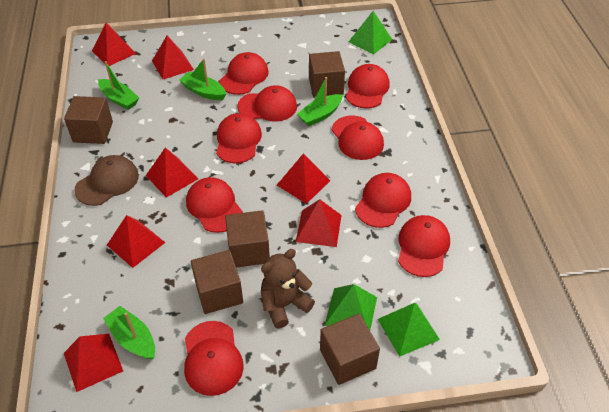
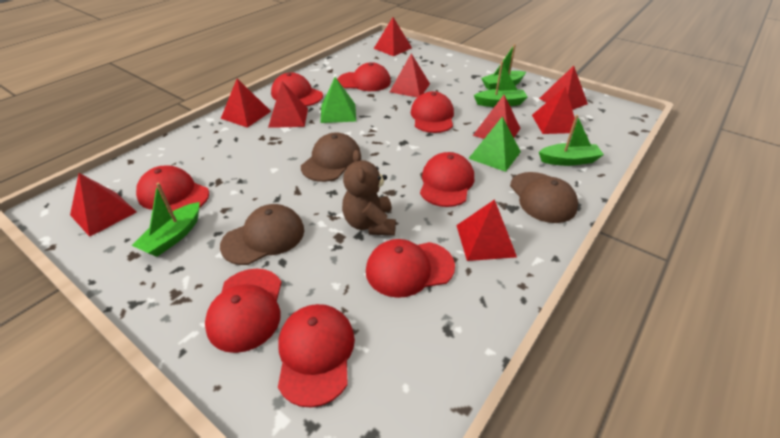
brown cap: [74,155,139,206] = 1 -> [220,204,304,265] [301,132,361,182] [510,172,578,223] = 3
brown cube: [64,96,113,144] [191,250,243,314] [225,210,270,268] [309,51,345,97] [320,314,380,385] = 5 -> none = 0
green pyramid: [324,284,377,330] [349,11,392,54] [378,303,440,357] = 3 -> [320,77,356,123] [468,116,521,172] = 2
red cap: [184,321,244,396] [186,177,243,233] [216,113,262,163] [219,52,269,95] [237,85,297,122] [332,116,384,160] [346,64,390,108] [355,173,411,228] [398,215,450,277] = 9 -> [136,166,209,212] [205,269,282,353] [271,73,323,106] [278,304,355,408] [337,62,391,91] [366,239,455,298] [411,91,454,133] [420,152,474,207] = 8
red pyramid: [64,334,123,392] [92,23,136,66] [107,215,165,268] [146,147,198,198] [152,36,194,79] [277,153,330,204] [296,199,342,247] = 7 -> [70,173,137,237] [221,79,271,128] [268,81,308,128] [374,17,412,56] [390,53,430,98] [456,199,517,261] [473,95,521,139] [532,86,576,134] [539,66,588,110] = 9

